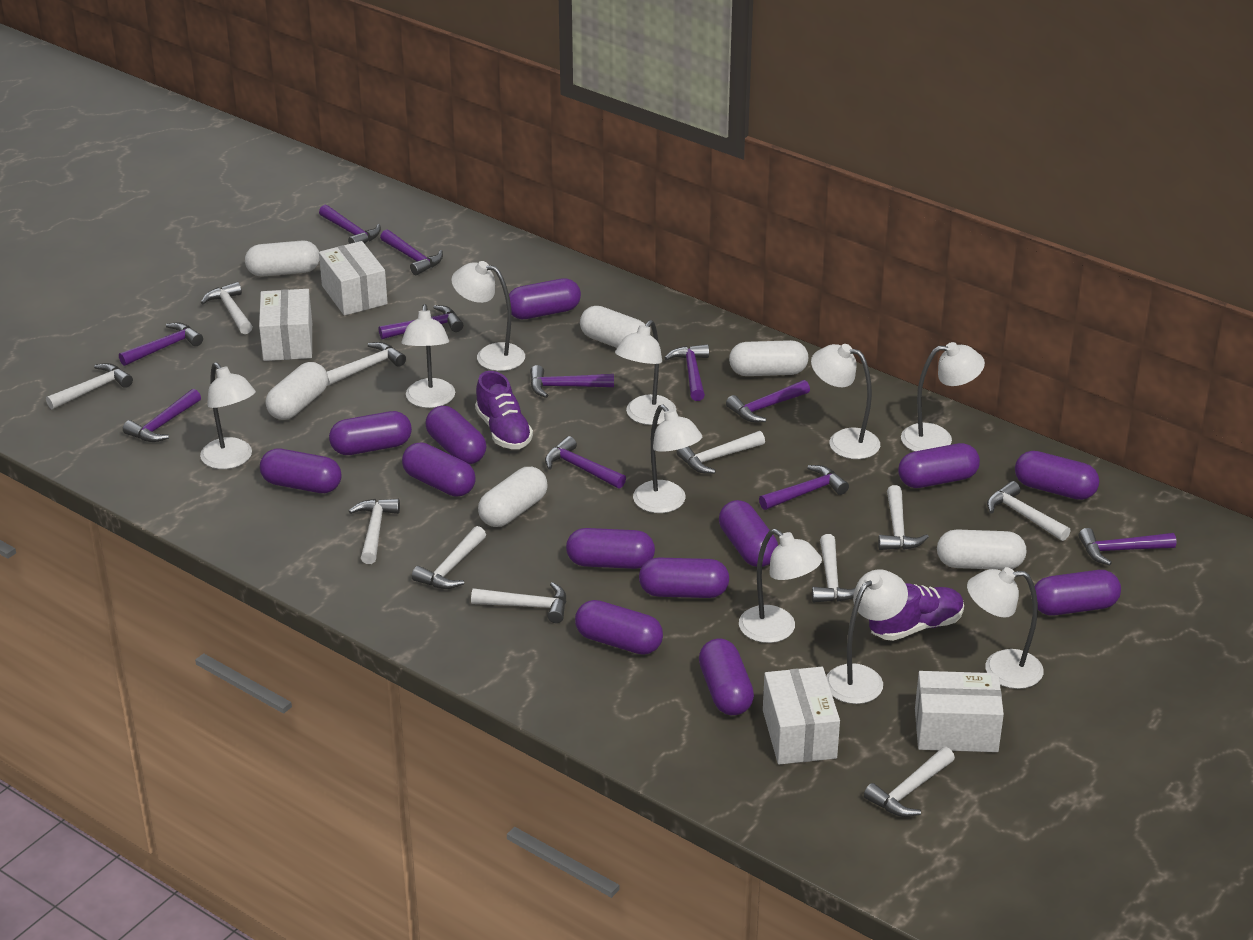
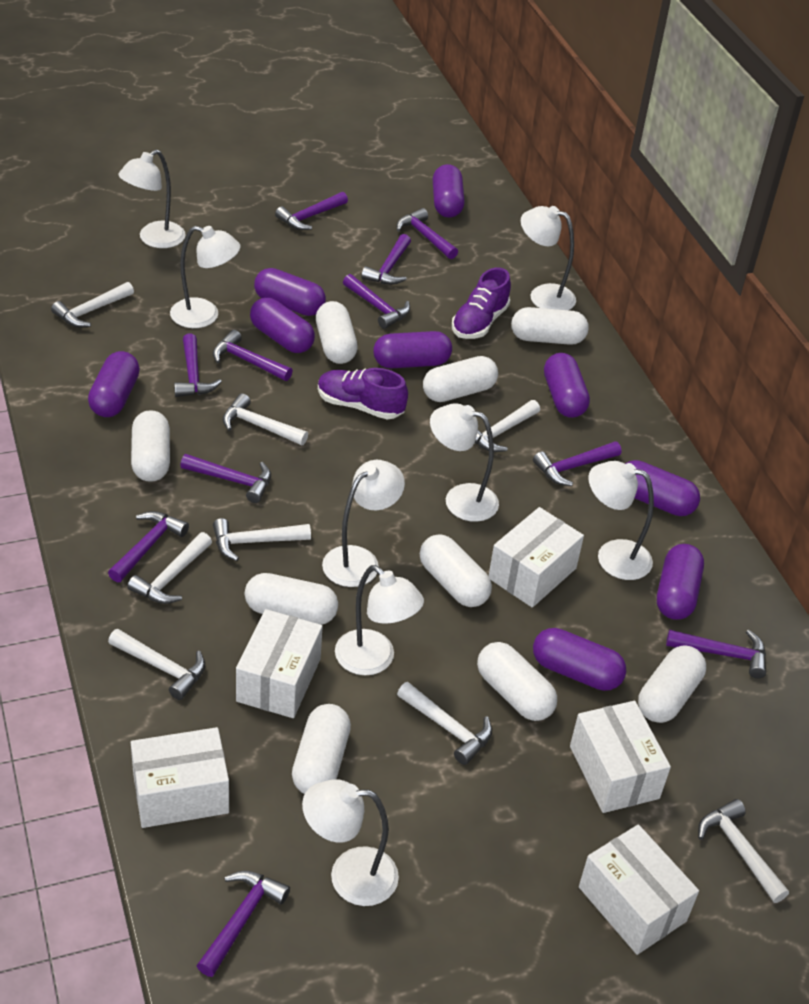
purple capsule: [260,448,342,493] [329,411,412,455] [402,442,476,497] [425,406,486,464] [509,278,581,319] [566,528,655,569] [575,600,663,655] [639,558,729,598] [699,638,754,715] [719,500,778,567] [898,443,980,488] [1015,451,1099,500] [1035,570,1121,616] = 13 -> [88,351,140,417] [250,298,315,353] [254,268,326,316] [373,331,452,368] [433,164,465,218] [533,628,626,691] [544,353,590,418] [625,460,700,516] [657,544,704,620] = 9
white box: [259,289,312,361] [319,241,388,316] [763,667,840,765] [915,671,1004,752] = 4 -> [131,727,229,828] [236,609,323,718] [489,507,584,608] [570,701,671,813] [579,824,699,955] = 5
white capsule: [245,241,319,277] [266,362,328,420] [478,467,548,527] [580,306,646,348] [729,340,808,376] [937,529,1026,570] = 6 -> [131,410,170,482] [245,573,338,625] [292,704,351,794] [316,301,358,364] [420,534,492,607] [423,356,498,402] [477,642,557,721] [511,307,589,345] [638,645,706,723] = 9
white hammer: [46,363,133,409] [201,282,253,334] [327,342,406,386] [349,499,400,564] [412,526,486,589] [471,582,566,623] [676,431,765,474] [812,534,855,603] [864,747,955,817] [878,485,929,550] [987,481,1071,541] = 11 -> [51,282,134,328] [108,629,205,700] [127,532,212,604] [213,518,311,561] [222,393,308,445] [397,682,492,765] [475,400,540,452] [698,799,789,903] = 8
white lamp: [200,362,256,469] [401,304,455,408] [452,261,525,371] [615,320,676,425] [633,405,702,513] [739,529,822,643] [811,344,880,459] [826,570,908,704] [901,342,985,452] [967,567,1044,689] = 10 -> [118,150,186,248] [170,226,240,328] [302,780,399,906] [322,460,405,587] [335,565,424,675] [430,403,499,522] [521,206,576,310] [588,461,654,580] = 8

